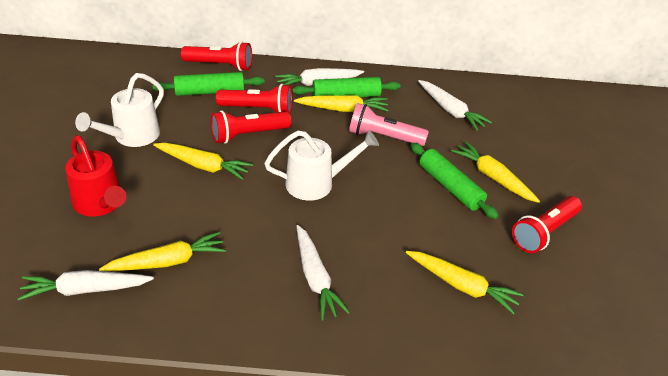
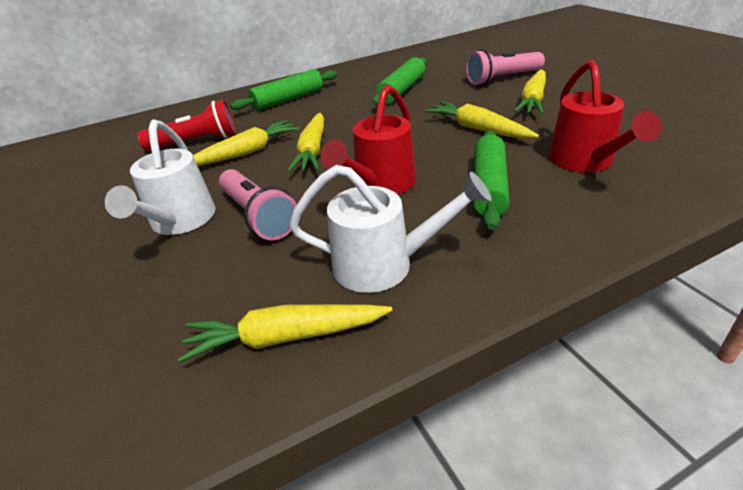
pink flashlight: [349,103,429,146] = 1 -> [219,169,297,240] [466,49,545,85] = 2
red flashlight: [181,41,252,71] [211,110,291,144] [216,84,292,114] [512,196,582,253] = 4 -> [137,100,236,151] = 1
red watering can: [65,135,126,217] = 1 -> [320,85,416,195] [548,60,662,172] = 2
white carrot: [17,270,154,301] [275,68,364,86] [296,225,350,321] [418,80,492,131] = 4 -> none = 0

